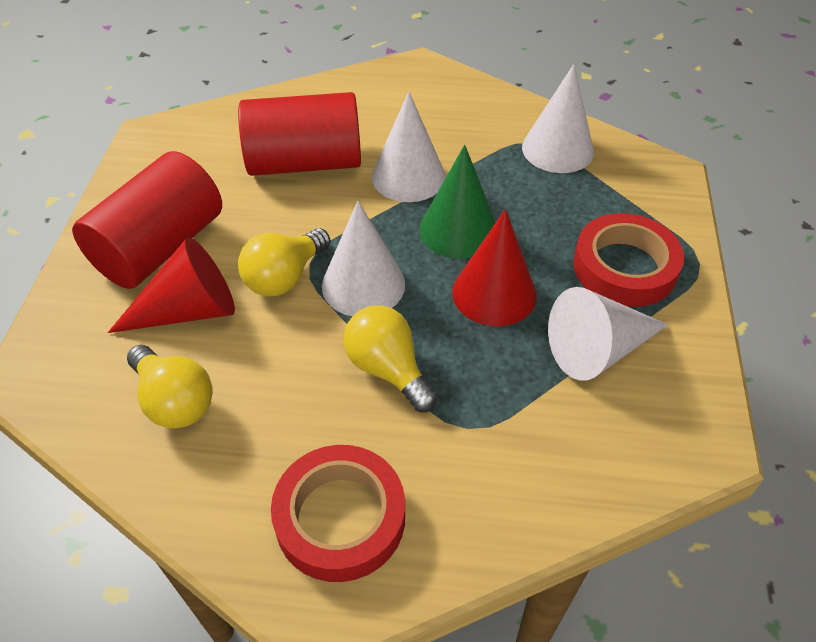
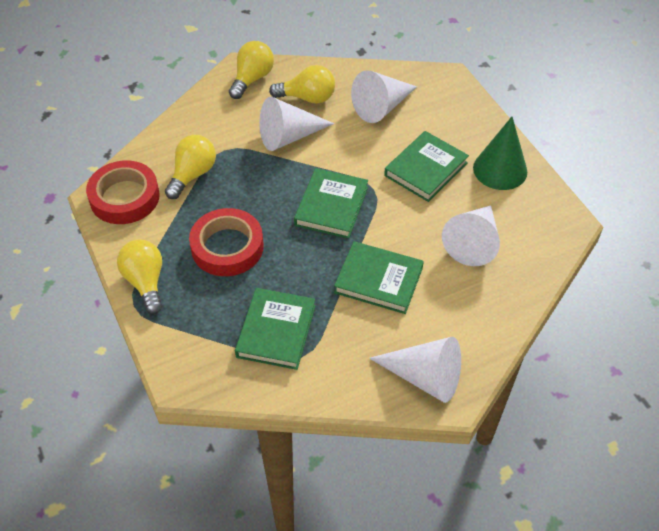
green book: none = 0 -> [235,288,315,370] [294,168,368,239] [334,241,424,314] [384,131,469,202] = 4
red cone: [108,237,235,333] [452,209,537,327] = 2 -> none = 0
red cylinder: [72,151,222,289] [238,92,361,176] = 2 -> none = 0
yellow light bulb: [127,345,213,429] [238,228,330,296] [344,305,437,412] = 3 -> [117,239,162,314] [165,135,216,199] [229,41,274,99] [269,65,335,104] = 4

